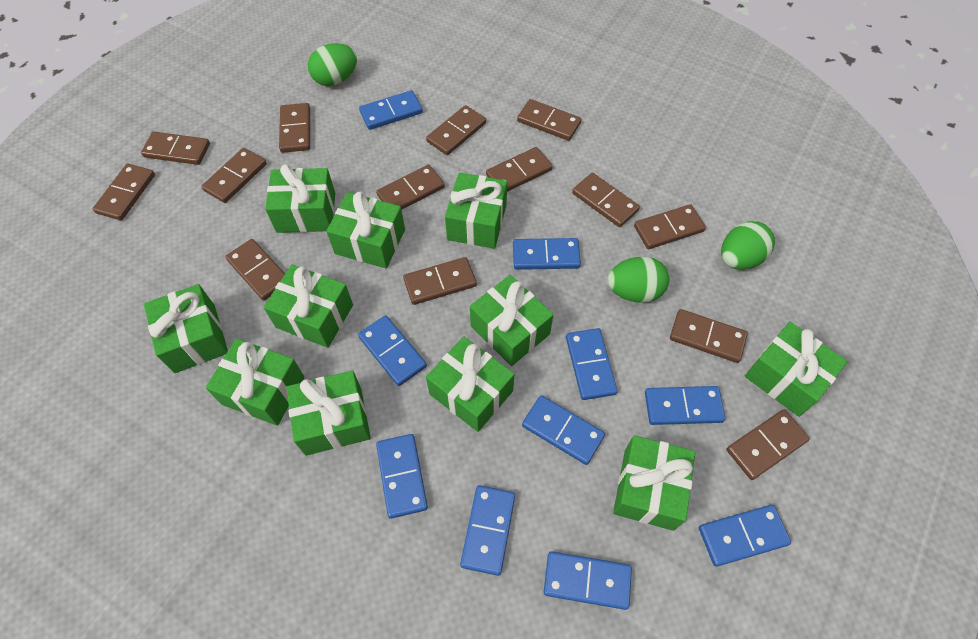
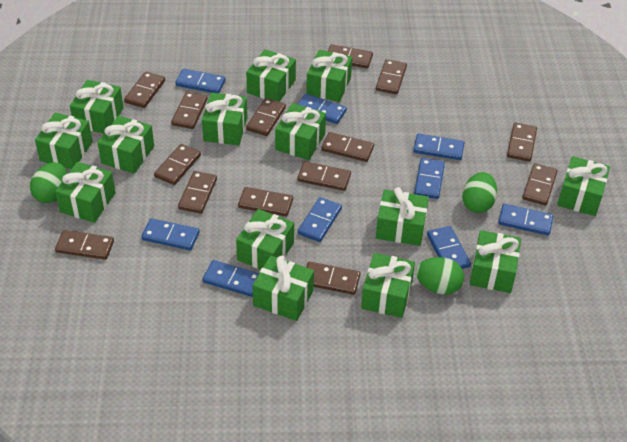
blue domino: [358,315,427,386] [359,90,423,130] [376,434,428,519] [460,485,515,576] [513,238,581,270] [522,395,605,465] [544,551,632,610] [566,328,618,400] [645,386,725,425] [699,505,791,567] = 10 -> [142,218,200,250] [175,69,226,93] [203,260,259,297] [298,94,347,124] [298,197,342,242] [413,134,464,160] [414,158,445,199] [427,226,471,269] [498,204,554,236] = 9
green gift: [144,284,228,373] [206,338,304,426] [264,264,353,348] [265,164,335,233] [286,371,371,456] [326,192,405,269] [426,336,515,432] [445,173,507,249] [470,275,553,366] [613,435,695,531] [745,322,848,417] = 11 -> [35,113,93,169] [55,162,116,223] [70,80,124,134] [98,116,154,174] [202,93,247,145] [236,209,294,269] [246,49,296,102] [252,255,314,321] [275,103,326,160] [306,50,352,102] [361,253,415,318] [376,187,429,246] [470,230,521,293] [557,156,610,216] = 14

